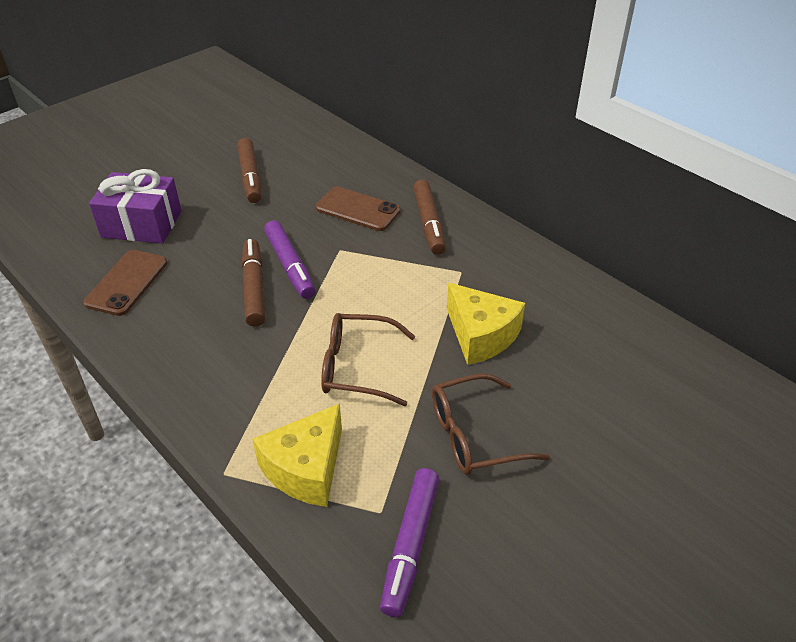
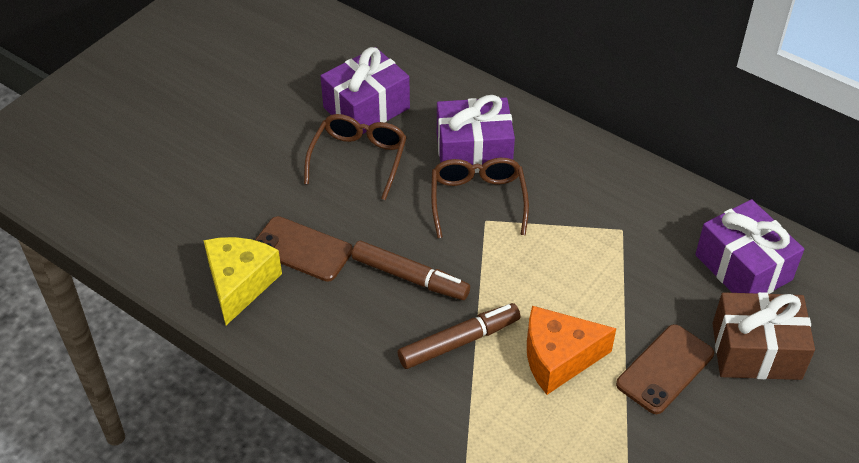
brown gift: none = 0 -> [712,292,815,380] = 1
brown marker: [237,138,261,203] [242,239,266,327] [413,180,446,255] = 3 -> [352,241,470,300] [398,303,520,369] = 2
orange cheese: none = 0 -> [527,306,616,395] = 1
purple gift: [89,169,182,243] = 1 -> [320,47,410,134] [437,95,515,173] [695,199,804,294] = 3
purple marker: [264,220,316,299] [380,468,439,617] = 2 -> none = 0
yellow cheese: [252,403,342,507] [447,283,525,365] = 2 -> [203,237,282,325] = 1

